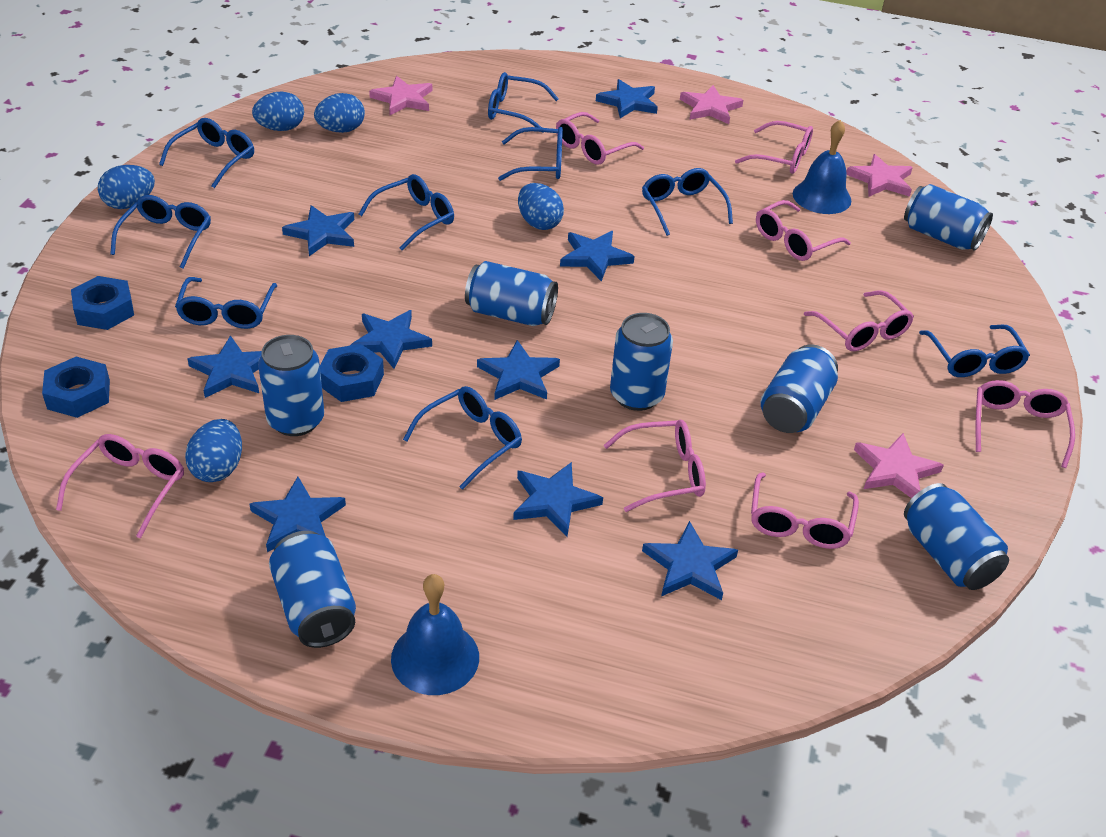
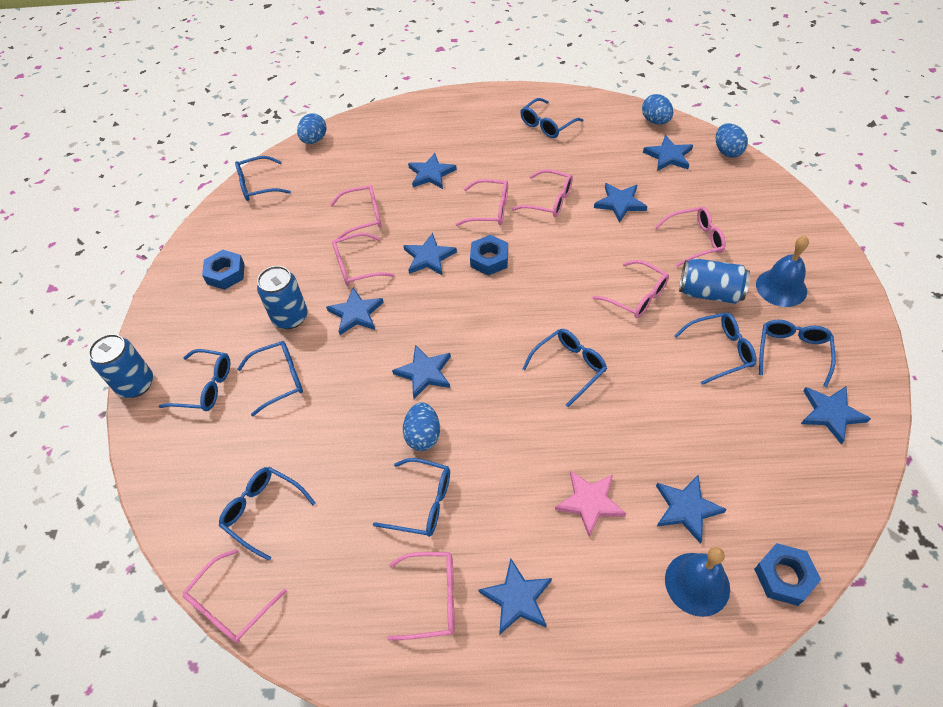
blue can: [258,335,324,436] [269,531,356,648] [465,261,558,326] [610,313,673,411] [761,344,838,433] [904,184,993,251] [904,483,1009,590] = 7 -> [88,334,153,398] [257,266,307,329] [679,258,750,304] = 3
blue egg: [98,165,155,209] [185,419,242,482] [252,92,304,131] [314,93,365,133] [518,183,564,230] = 5 -> [297,113,326,144] [403,402,440,451] [642,94,673,125] [716,123,748,158] = 4
pink star: [369,76,432,115] [680,85,743,124] [846,154,913,197] [854,433,944,498] = 4 -> [555,471,626,537] = 1

